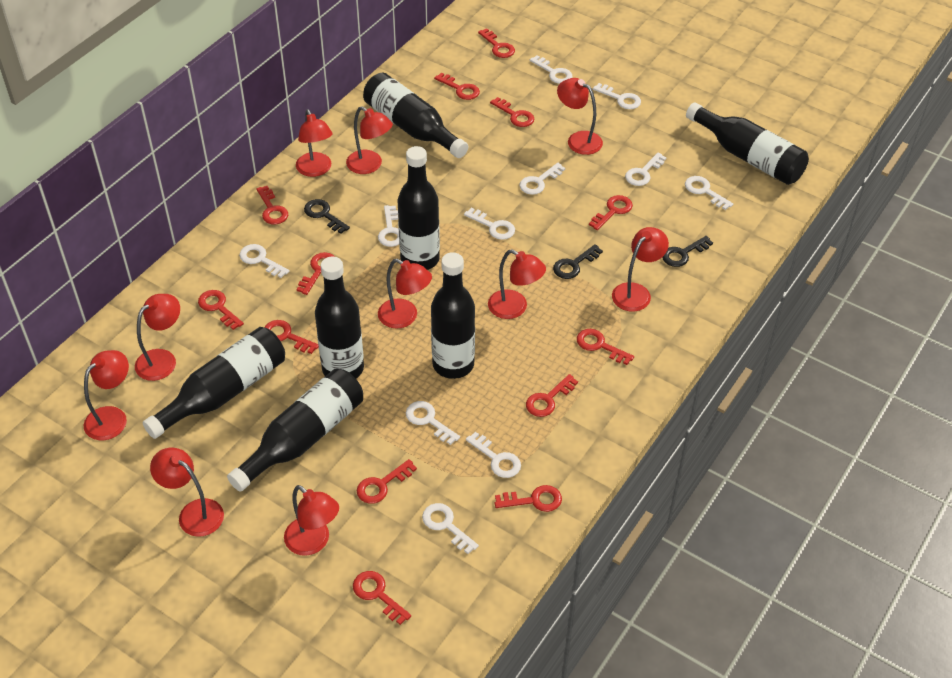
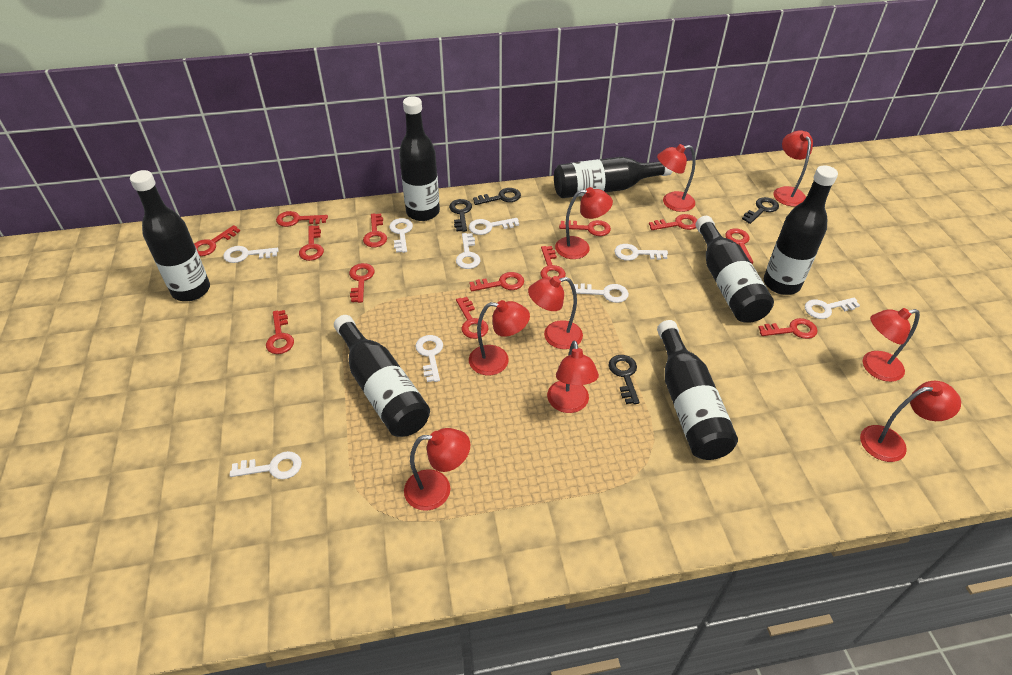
black key: [304,199,350,234] [553,244,603,279] [662,236,713,267] = 3 -> [449,199,472,232] [473,188,521,205] [609,355,639,404] [742,197,779,224] = 4
red lamp: [84,350,129,440] [135,294,180,381] [150,448,224,537] [284,485,339,556] [296,109,333,177] [346,106,393,174] [378,259,432,329] [488,249,546,319] [557,78,603,155] [612,227,669,312] = 10 -> [404,428,470,511] [469,300,530,375] [528,276,583,349] [547,341,599,413] [555,187,613,259] [657,144,695,212] [774,130,813,206] [860,381,961,462] [863,308,920,382] = 9
white key: [239,244,290,278] [378,205,399,247] [406,401,460,445] [422,503,479,554] [464,208,515,240] [466,432,521,478] [520,163,565,195] [530,55,573,84] [593,83,641,109] [625,153,667,186] [685,176,733,210] = 11 -> [223,246,279,263] [230,451,302,479] [389,218,413,253] [415,335,443,382] [456,233,480,269] [469,218,519,235] [574,283,629,303] [614,244,668,261] [805,298,860,319] = 9

